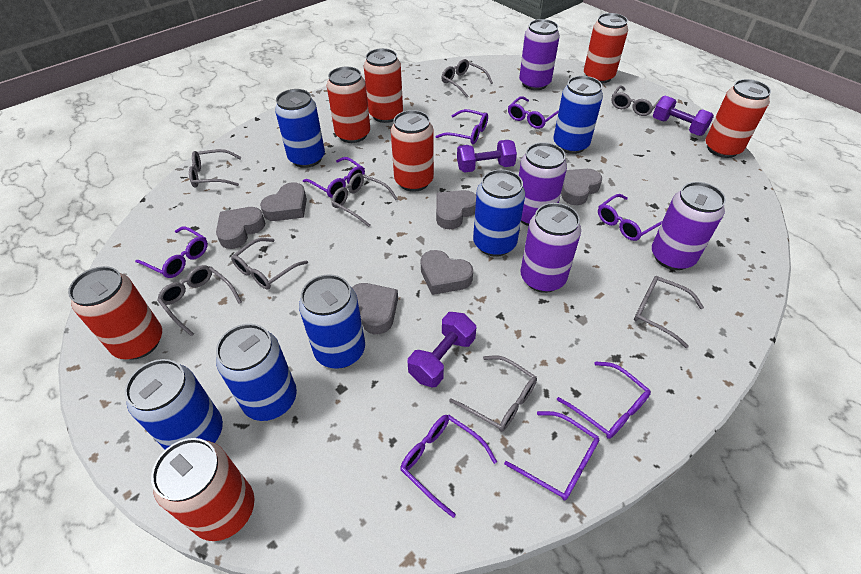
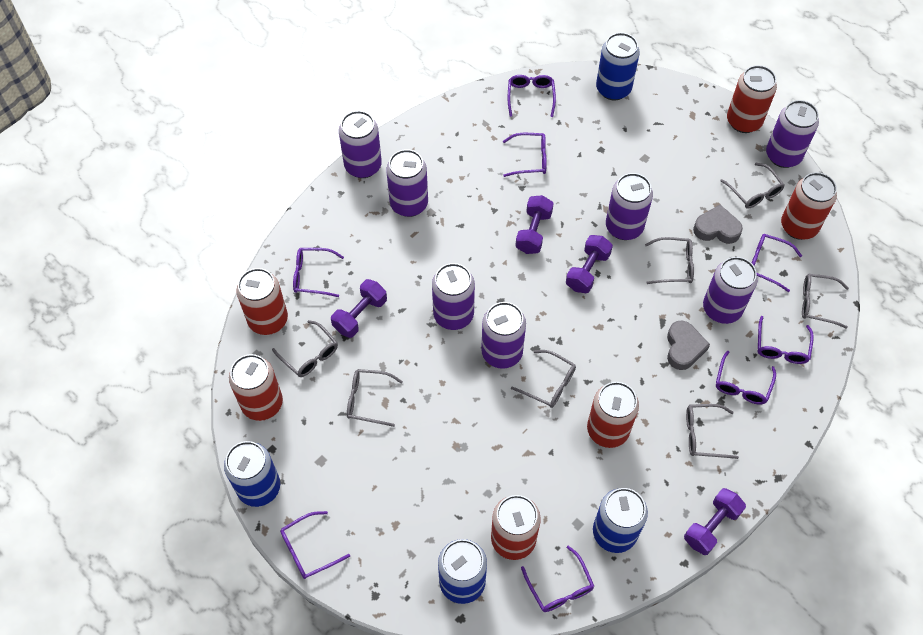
blue can: [125,359,223,449] [216,324,297,421] [275,89,325,168] [299,274,365,369] [473,169,525,257] [553,76,603,154] = 6 -> [224,441,280,507] [438,539,487,604] [593,488,648,553] [596,32,640,100] = 4
grey glasses: [157,265,242,337] [189,149,241,187] [231,238,308,290] [331,173,398,227] [441,59,493,98] [449,355,537,432] [611,86,662,116] [634,276,704,348] = 8 -> [272,320,338,377] [347,369,403,427] [511,350,576,408] [645,237,694,284] [686,404,739,459] [720,163,785,209] [802,274,849,329] = 7
grey heart: [216,207,265,249] [260,182,307,221] [351,283,398,334] [420,250,473,295] [436,190,476,229] [561,169,602,205] = 6 -> [667,321,710,370] [693,205,743,244] = 2
purple can: [519,19,560,90] [519,142,567,226] [520,203,581,293] [652,182,726,270] = 4 -> [339,111,382,178] [386,149,428,217] [432,263,475,330] [481,302,526,369] [606,173,653,240] [703,257,757,324] [766,100,819,168] = 7
purple dumbbell: [408,312,476,387] [457,140,517,173] [653,95,714,136] = 3 -> [331,279,387,338] [515,195,554,254] [566,235,613,293] [684,488,746,555] = 4
red can: [68,266,162,360] [151,438,254,541] [327,67,370,143] [364,48,403,123] [391,110,434,192] [584,13,628,84] [705,79,771,158] = 7 -> [229,354,283,421] [236,268,288,335] [491,495,541,560] [587,382,639,448] [727,65,777,133] [781,172,837,240] = 6

